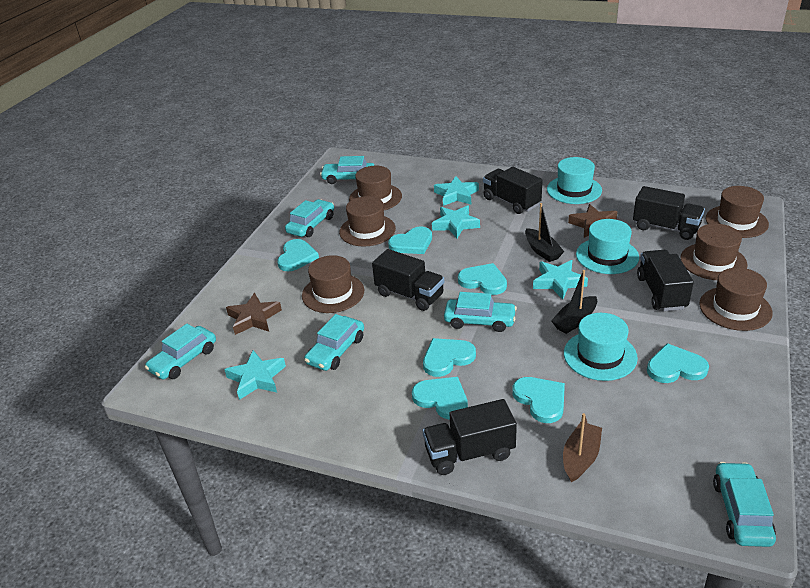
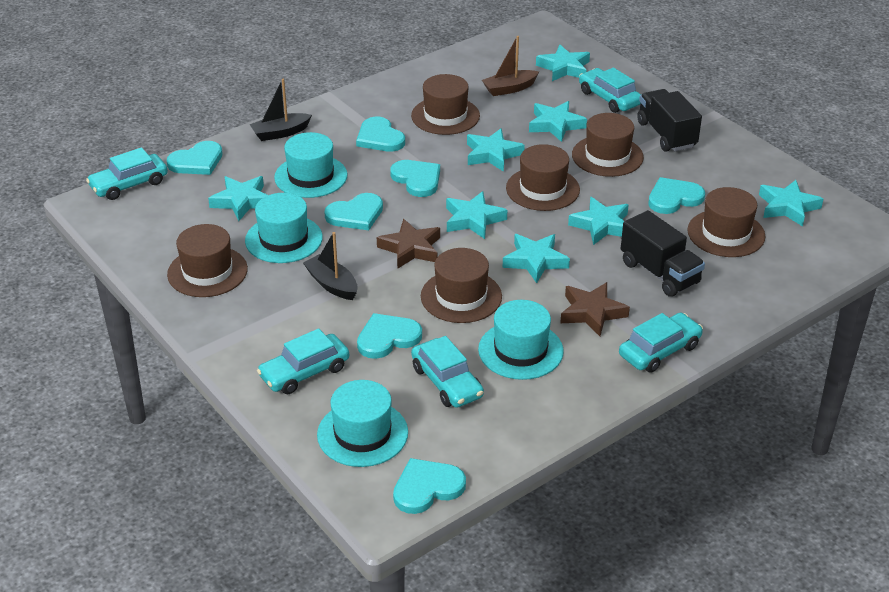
black truck: [372,249,444,311] [423,399,517,475] [483,167,543,214] [633,186,705,240] [637,250,694,311] = 5 -> [621,210,705,297] [637,89,702,152] = 2
turquoise car: [145,324,216,380] [285,199,334,237] [304,314,364,371] [320,156,375,184] [444,292,517,332] [713,462,776,547] = 6 -> [86,147,168,200] [257,328,349,394] [411,336,484,408] [579,68,641,113] [619,313,703,373] = 5
turquoise hat: [547,157,602,204] [564,313,638,381] [576,219,639,274] = 3 -> [245,193,323,263] [274,132,348,198] [317,380,408,467] [478,300,564,380] = 4
turquoise star: [224,350,286,400] [432,205,480,238] [434,176,479,206] [533,260,588,300] = 4 -> [208,176,268,221] [446,191,507,239] [467,128,525,172] [503,234,570,283] [529,101,587,142] [536,45,590,81] [568,197,629,245] [759,180,823,227] = 8

